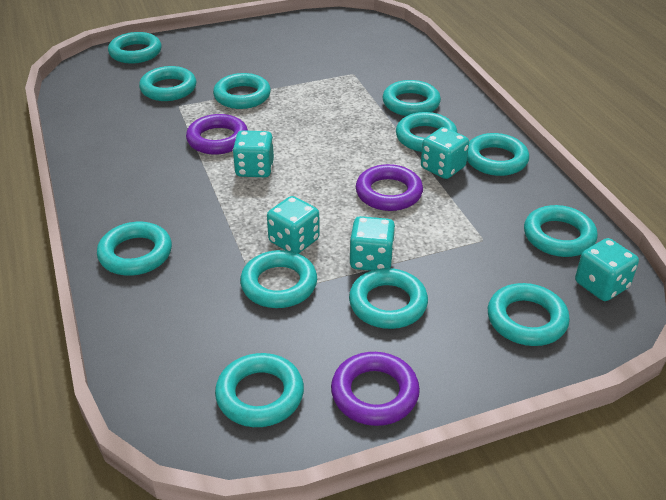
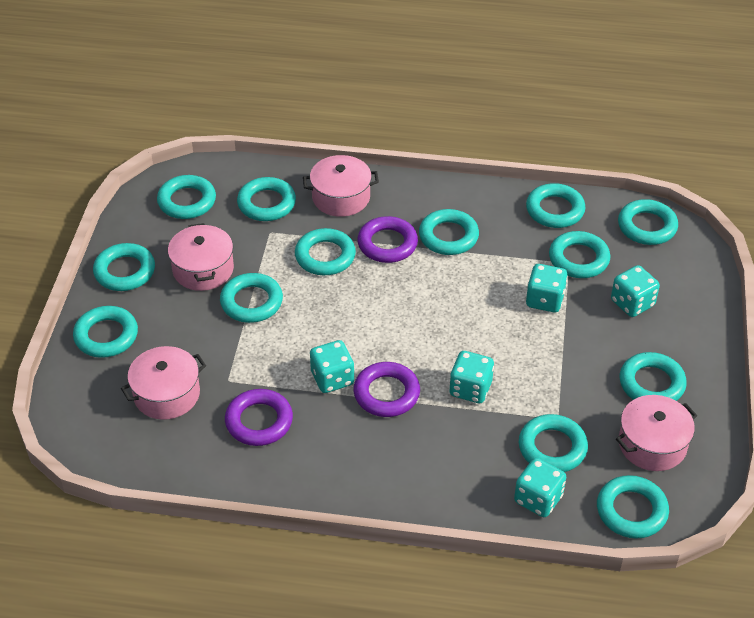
pink pot: none = 0 -> [121,346,206,420] [168,223,234,291] [303,155,379,217] [616,395,697,471] = 4
turquoise ring: [97,222,172,276] [108,32,162,64] [139,66,196,101] [213,73,271,109] [215,353,304,427] [240,250,317,308] [349,268,428,329] [383,80,441,116] [396,112,458,152] [467,133,529,176] [488,283,570,346] [524,205,598,257] = 12 -> [73,306,138,358] [93,243,155,291] [157,175,216,219] [220,273,283,323] [237,177,296,221] [295,228,356,275] [419,209,479,255] [519,414,588,472] [526,183,586,228] [549,231,610,278] [597,475,669,539] [618,199,678,245] [620,352,687,401] = 13

